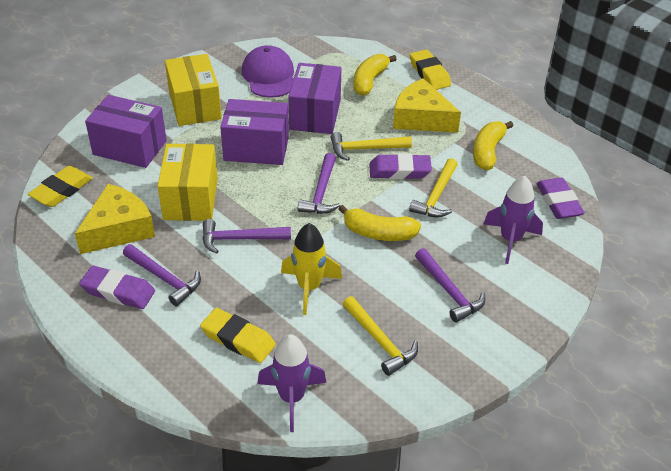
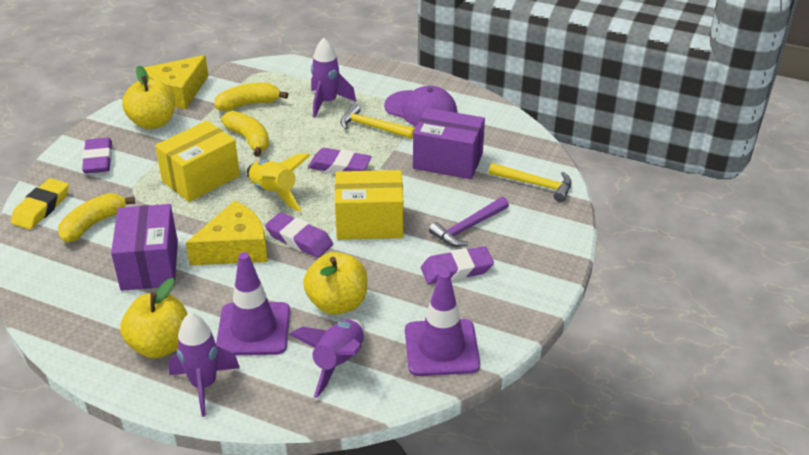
purple box: [85,95,167,168] [220,99,289,165] [288,63,341,134] = 3 -> [111,204,178,291] [413,108,485,179] = 2
purple eraser: [79,266,155,309] [369,153,432,179] [536,178,585,219] = 3 -> [82,137,112,174] [265,212,333,258] [308,148,372,174] [421,246,494,284] = 4
purple hammer: [123,244,201,306] [202,219,291,254] [298,153,340,214] [415,248,485,323] = 4 -> [429,197,509,247] = 1
purple rocket: [257,334,327,432] [484,176,543,264] = 2 -> [169,313,240,417] [289,319,365,398] [311,38,356,118] = 3
purple traffic cone: none = 0 -> [216,252,290,355] [405,271,480,376] = 2
yellow apple: none = 0 -> [120,278,187,359] [122,66,175,129] [303,252,367,315] = 3
yellow eraser: [28,166,93,207] [200,308,276,363] [410,49,451,90] = 3 -> [11,178,69,230] = 1
yellow hammer: [331,132,412,161] [343,296,418,376] [409,158,458,217] = 3 -> [340,104,415,139] [489,163,572,202] = 2

